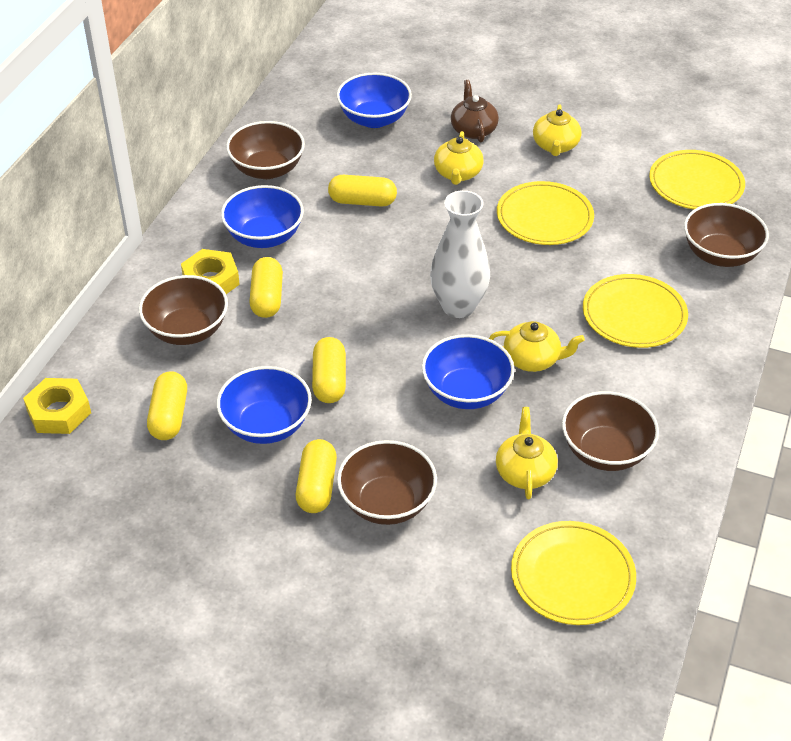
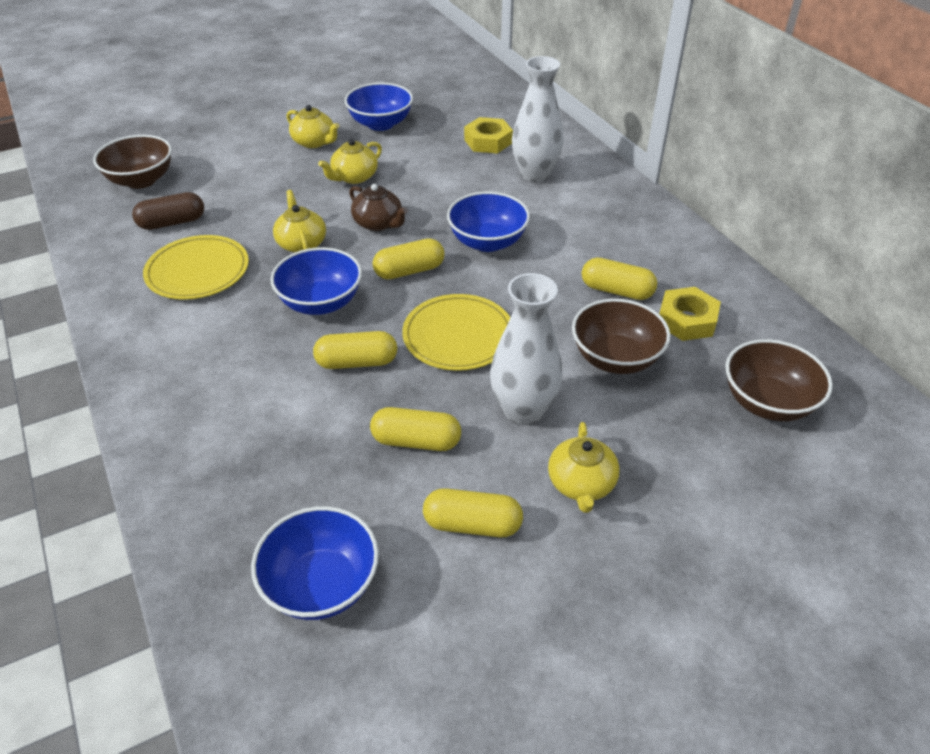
brown bowl: [139,275,228,345] [226,121,305,179] [337,440,437,525] [562,391,659,471] [684,203,769,267] = 5 -> [93,135,172,189] [572,299,670,374] [726,339,833,421] = 3
brown capsule: none = 0 -> [132,192,204,230] = 1
white vase: [430,190,490,318] = 1 -> [490,273,563,425] [512,56,564,182] = 2
yellow plate: [497,181,594,245] [511,521,636,625] [583,274,688,348] [649,150,745,209] = 4 -> [143,235,249,300] [402,294,510,371] = 2

